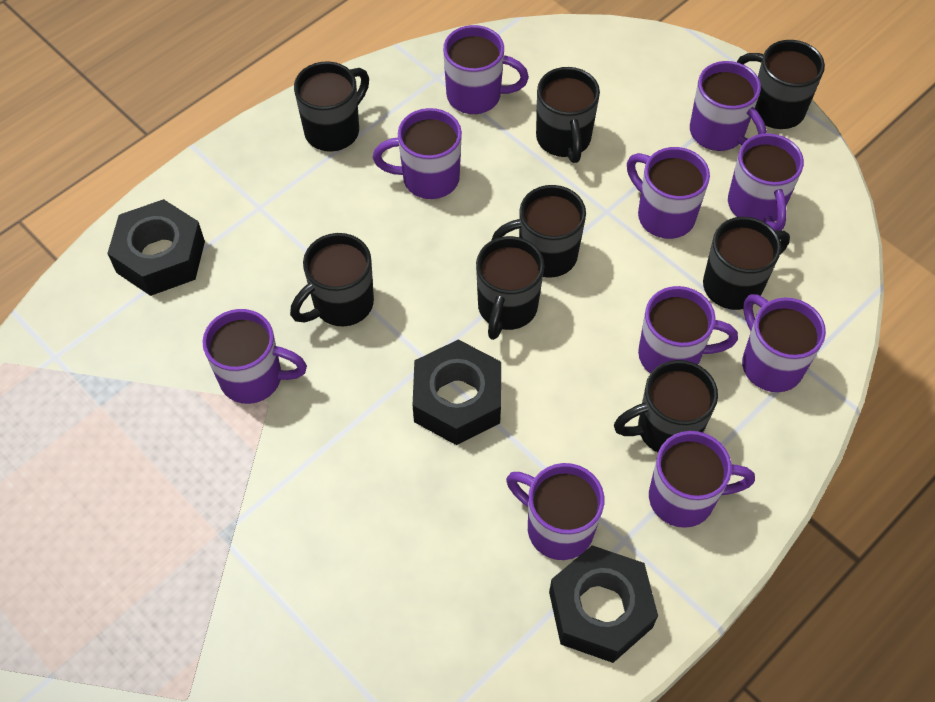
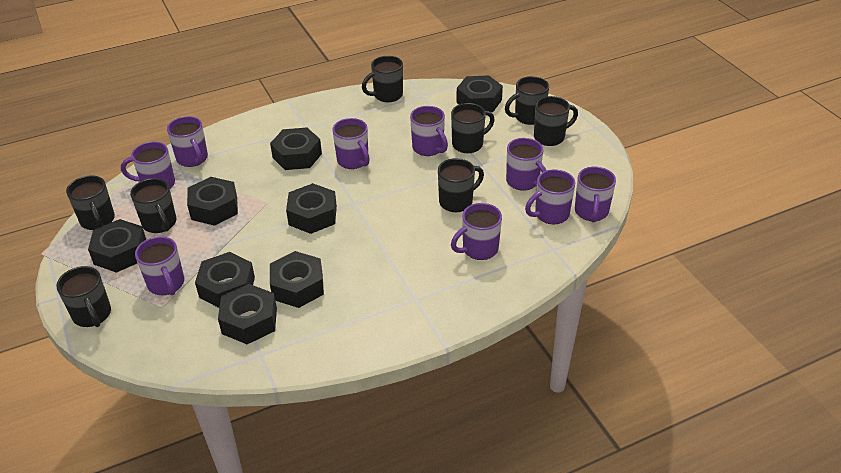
black nut: [107,199,205,296] [413,339,501,445] [549,545,658,663] = 3 -> [88,219,146,273] [187,177,238,226] [195,252,255,308] [218,284,277,344] [270,128,322,170] [270,251,324,308] [286,183,337,234] [456,75,503,112] = 8
purple mug: [202,309,307,404] [373,108,462,199] [443,25,529,114] [506,463,604,560] [627,147,710,239] [638,286,738,373] [649,431,755,528] [690,61,767,151] [728,133,804,231] [742,294,826,392] = 10 -> [121,141,175,189] [135,236,184,295] [167,116,208,167] [333,118,370,169] [410,106,448,156] [451,203,502,260] [506,138,547,191] [525,169,575,225] [575,166,616,223] = 9

